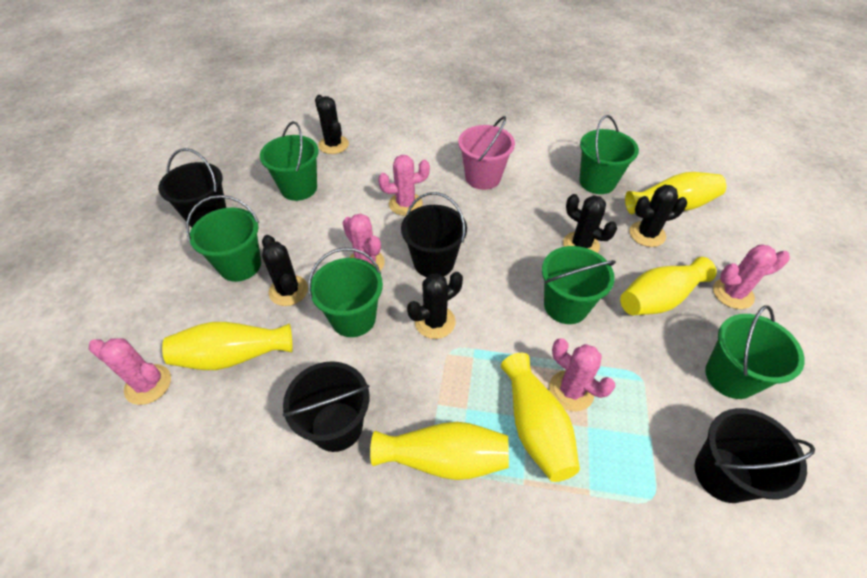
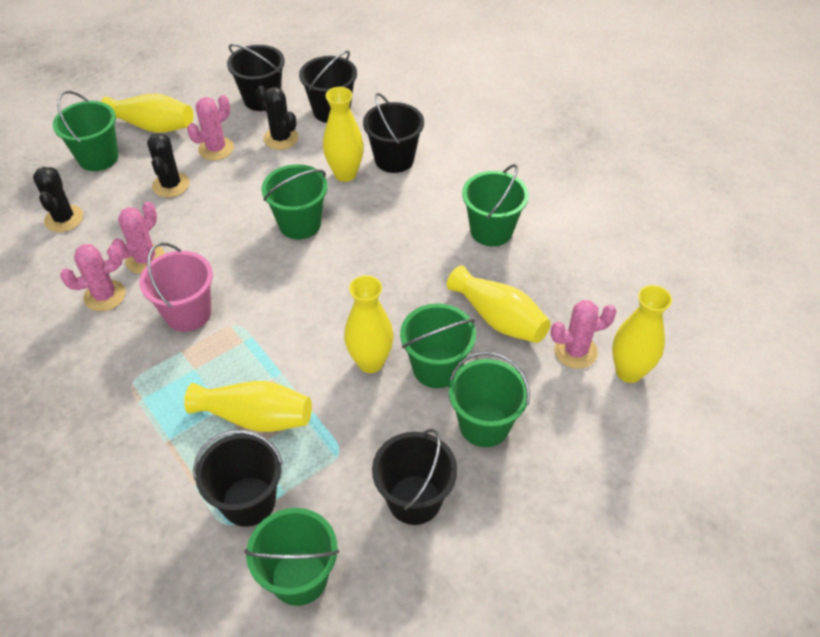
black bucket: [158,148,226,228] [282,361,370,452] [401,192,467,277] [695,408,815,503] = 4 -> [193,430,283,527] [227,44,285,111] [299,50,357,123] [363,93,424,173] [372,429,457,525] = 5
black cactus: [262,235,308,306] [315,95,349,154] [407,272,463,339] [563,194,617,253] [629,185,687,247] = 5 -> [33,167,83,232] [147,133,189,197] [256,86,299,150] = 3
pink cactus: [89,338,171,405] [343,213,385,271] [378,155,430,216] [549,338,616,411] [713,244,790,309] = 5 -> [60,244,126,311] [111,202,165,274] [187,95,234,160] [550,300,617,369] = 4
yellow vase: [162,322,292,370] [370,422,509,480] [501,353,580,482] [620,257,717,315] [625,172,726,214] = 5 -> [101,94,194,133] [184,381,312,432] [323,87,364,182] [344,275,394,373] [447,265,551,343] [612,285,672,383] = 6

